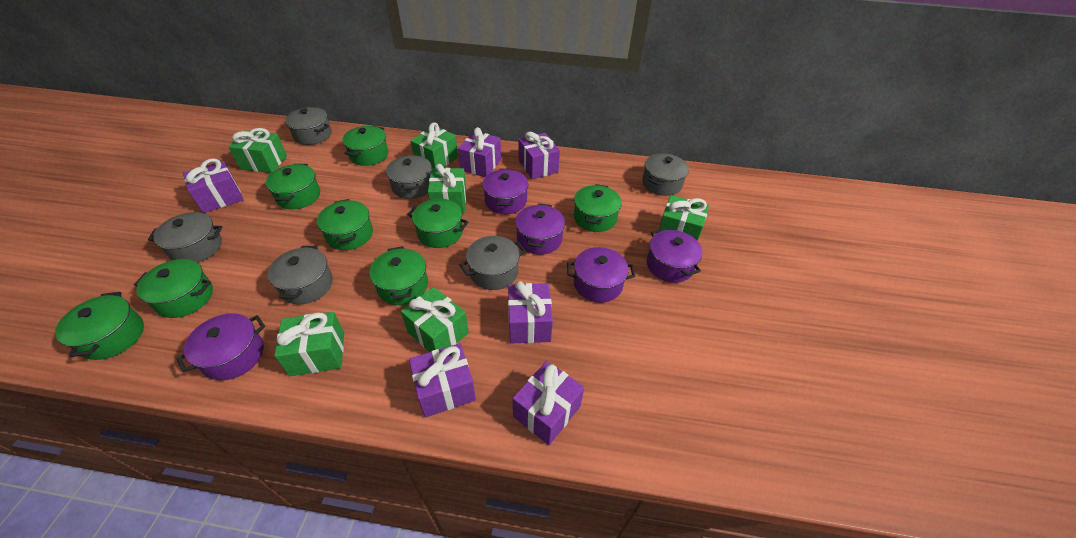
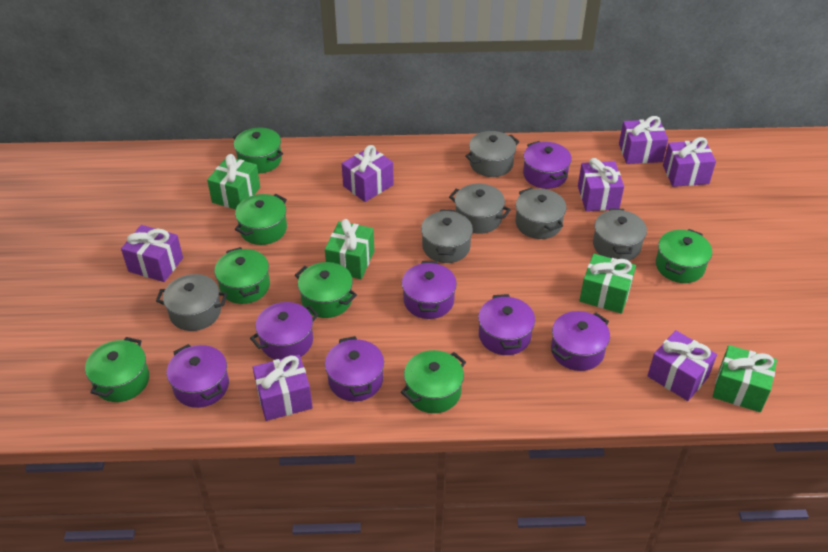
green gift: [228,128,287,173] [274,312,344,376] [401,287,469,352] [410,122,458,168] [428,164,467,214] [659,195,709,241] = 6 -> [207,154,260,209] [325,219,374,279] [580,254,636,314] [713,345,777,412] = 4
green pot: [55,292,144,360] [134,259,213,318] [266,164,320,209] [317,199,373,250] [342,126,388,166] [369,246,428,305] [407,199,468,248] [574,184,622,232] = 8 -> [85,337,149,402] [214,247,270,304] [233,128,283,173] [235,194,287,245] [295,262,357,318] [401,350,466,413] [656,229,712,283] = 7
purple gift: [183,158,243,213] [409,343,476,417] [458,127,501,177] [508,281,553,344] [512,361,584,445] [519,132,560,179] = 6 -> [121,225,183,282] [253,355,313,421] [342,145,394,202] [578,158,624,211] [619,116,668,164] [647,330,717,401] [663,137,716,187] = 7
purple pot: [176,313,265,380] [482,169,529,214] [515,203,565,255] [567,247,635,303] [647,228,703,283] = 5 -> [167,344,229,408] [250,302,319,360] [325,336,384,401] [402,261,457,319] [478,294,535,355] [523,141,572,189] [551,311,610,371] = 7

